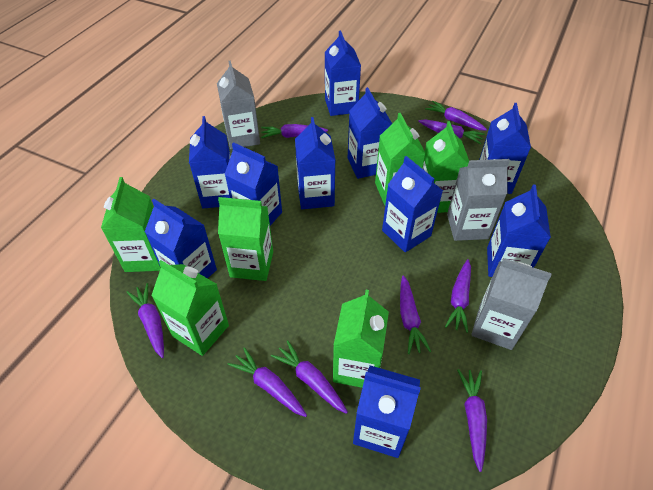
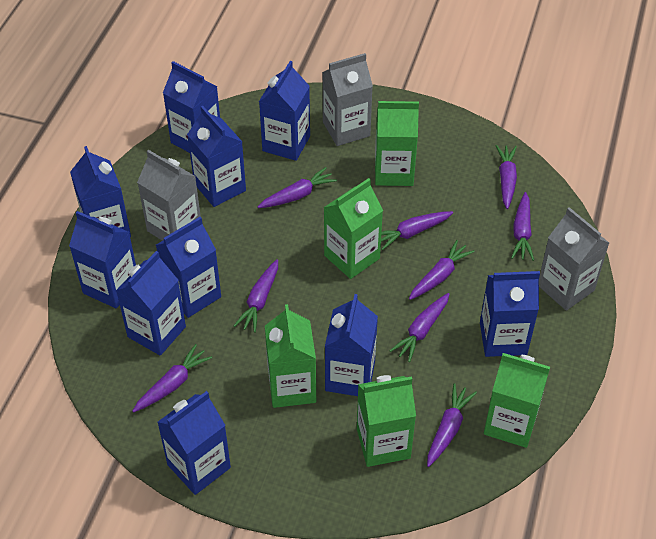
green carton: [101,177,161,272] [151,260,229,356] [218,197,273,281] [333,290,389,388] [375,113,426,205] [423,121,469,213] = 6 -> [265,304,316,408] [324,178,383,279] [357,375,416,467] [375,101,419,186] [484,353,550,448] = 5

